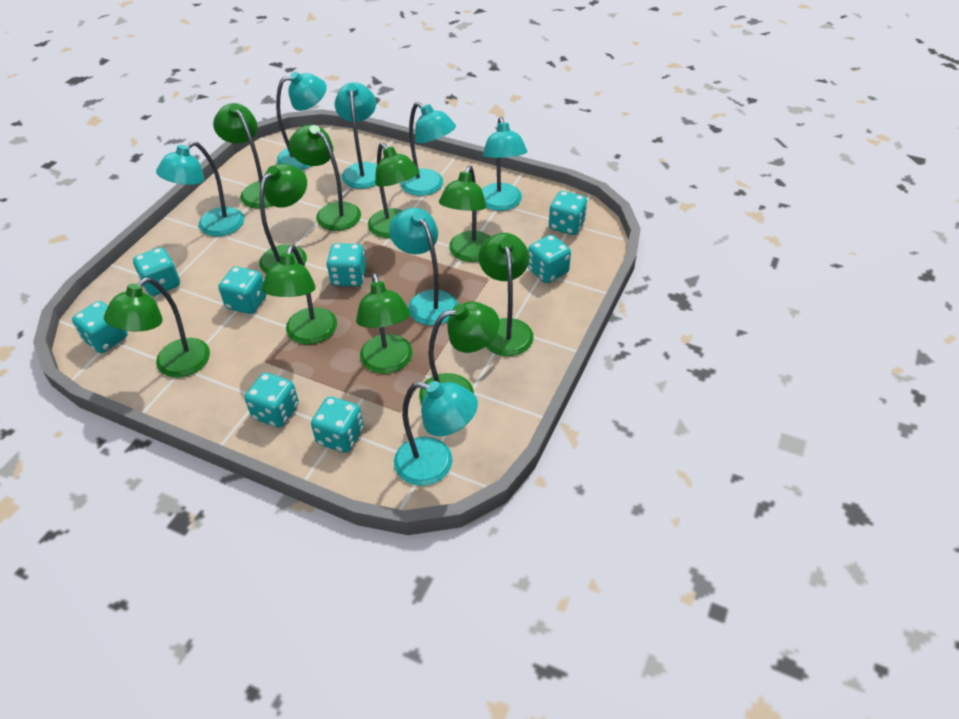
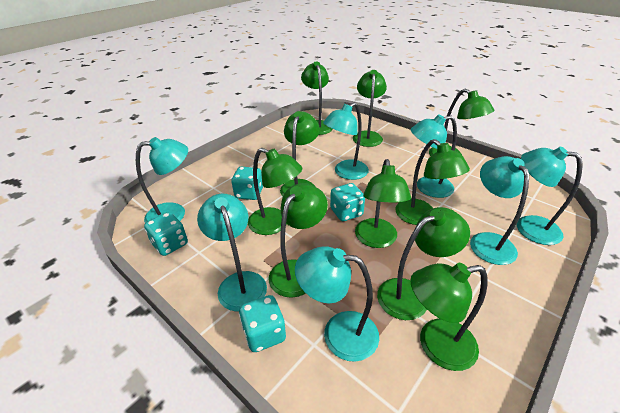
turquoise dice: [72,301,128,353] [133,247,180,296] [219,267,267,314] [245,373,299,428] [311,397,364,453] [326,243,366,287] [528,235,571,283] [549,191,587,235] = 8 -> [144,212,188,256] [231,167,263,200] [239,295,286,352] [330,183,365,221] = 4

